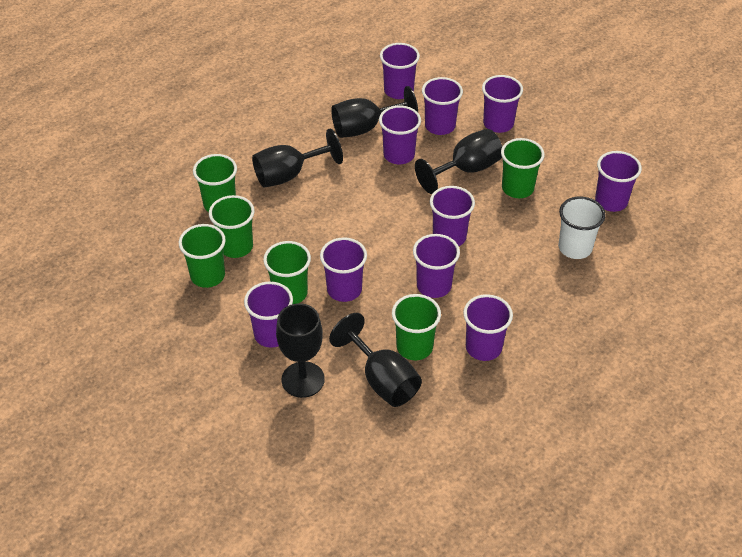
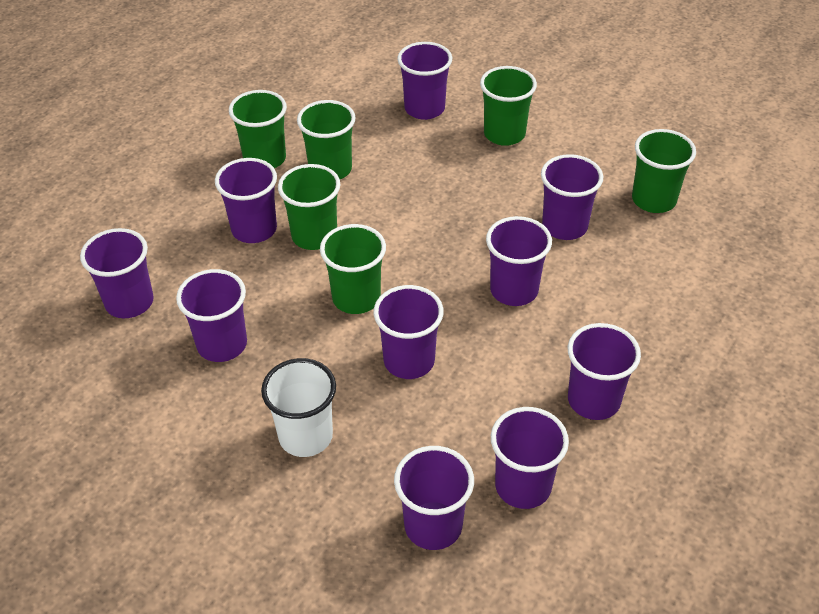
black goblet: [252,129,343,188] [276,303,325,398] [329,313,422,407] [331,86,418,138] [415,129,502,194] = 5 -> none = 0

